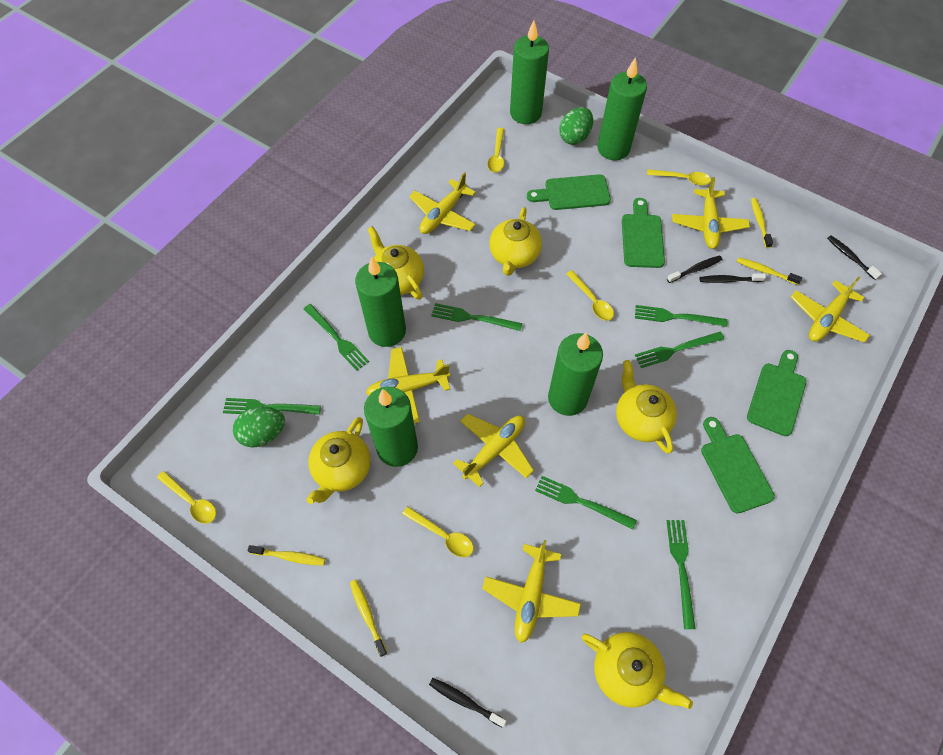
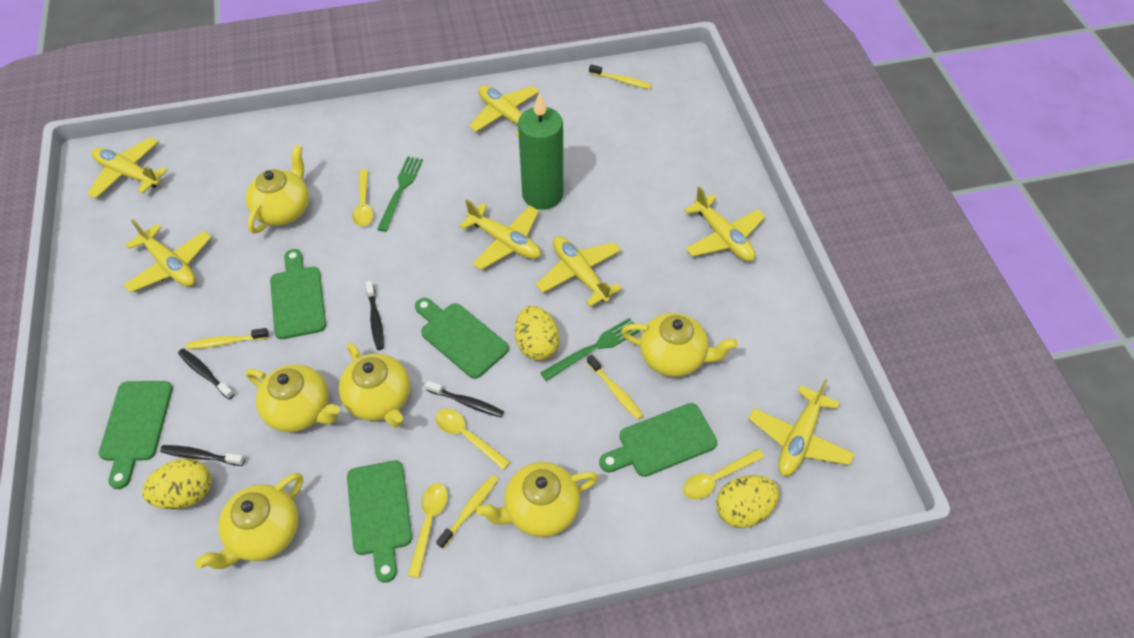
green candle: [355,257,406,347] [364,386,418,467] [510,20,549,124] [548,332,603,416] [597,57,647,160] = 5 -> [518,92,563,210] = 1
green cutting board: [527,174,611,210] [622,198,665,268] [701,417,775,514] [747,350,806,436] = 4 -> [99,381,173,489] [270,249,326,339] [347,460,412,583] [415,298,509,379] [599,403,717,477] = 5
green egg: [233,407,285,448] [559,107,593,145] = 2 -> none = 0
green fork: [223,398,321,415] [304,304,369,371] [431,303,522,331] [535,476,637,529] [635,305,727,327] [635,332,724,368] [666,520,695,629] = 7 -> [377,156,423,232] [540,318,640,381] = 2
yellow egg: none = 0 -> [142,459,212,509] [515,306,560,361] [716,475,779,528] = 3
yellow plane: [366,347,450,423] [409,172,476,234] [453,413,534,487] [482,540,581,643] [672,177,750,249] [791,277,870,343] = 6 -> [87,137,168,199] [124,219,212,293] [459,200,541,270] [469,85,539,137] [536,236,622,307] [684,186,765,262] [748,379,854,476] = 7
yellow spoon: [157,471,216,524] [402,506,473,557] [487,128,504,173] [566,270,614,321] [647,169,711,185] = 5 -> [352,169,373,226] [408,483,448,578] [435,409,510,470] [683,449,764,500] = 4
yellow teapot: [307,417,371,504] [367,226,424,300] [489,207,542,276] [582,632,693,709] [616,360,677,454] = 5 -> [195,473,303,569] [246,145,309,234] [246,364,340,432] [339,342,410,427] [476,462,598,537] [621,312,738,377] = 6

